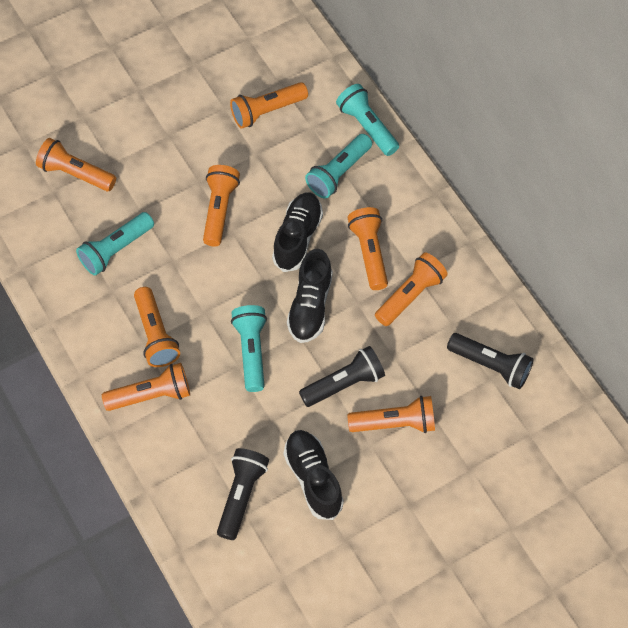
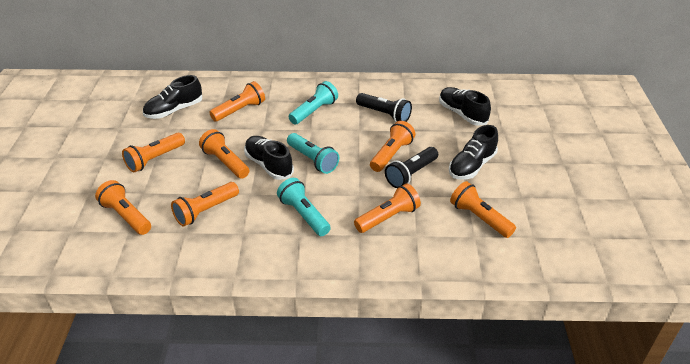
black flashlight: [217,448,269,540] [299,346,385,407] [447,333,534,389] = 3 -> [356,93,412,122] [385,147,438,188] = 2
black shoe: [272,192,323,272] [284,430,344,520] [287,249,333,343] = 3 -> [143,75,202,119] [244,136,294,180] [439,87,491,126] [449,125,498,179] = 4
turquoise flashlight: [76,212,154,276] [231,305,267,392] [305,134,372,199] [336,84,399,156] = 4 -> [277,178,331,236] [287,133,339,174] [289,81,338,124] = 3

